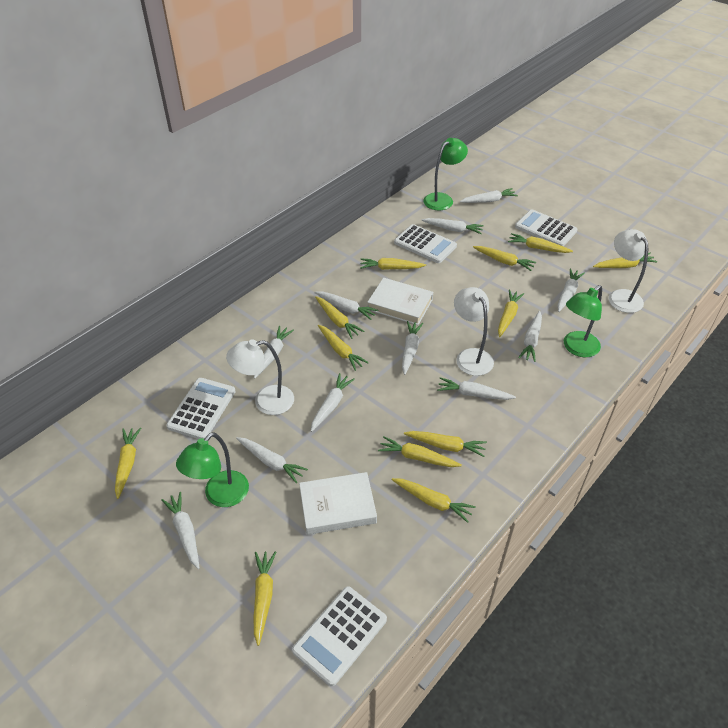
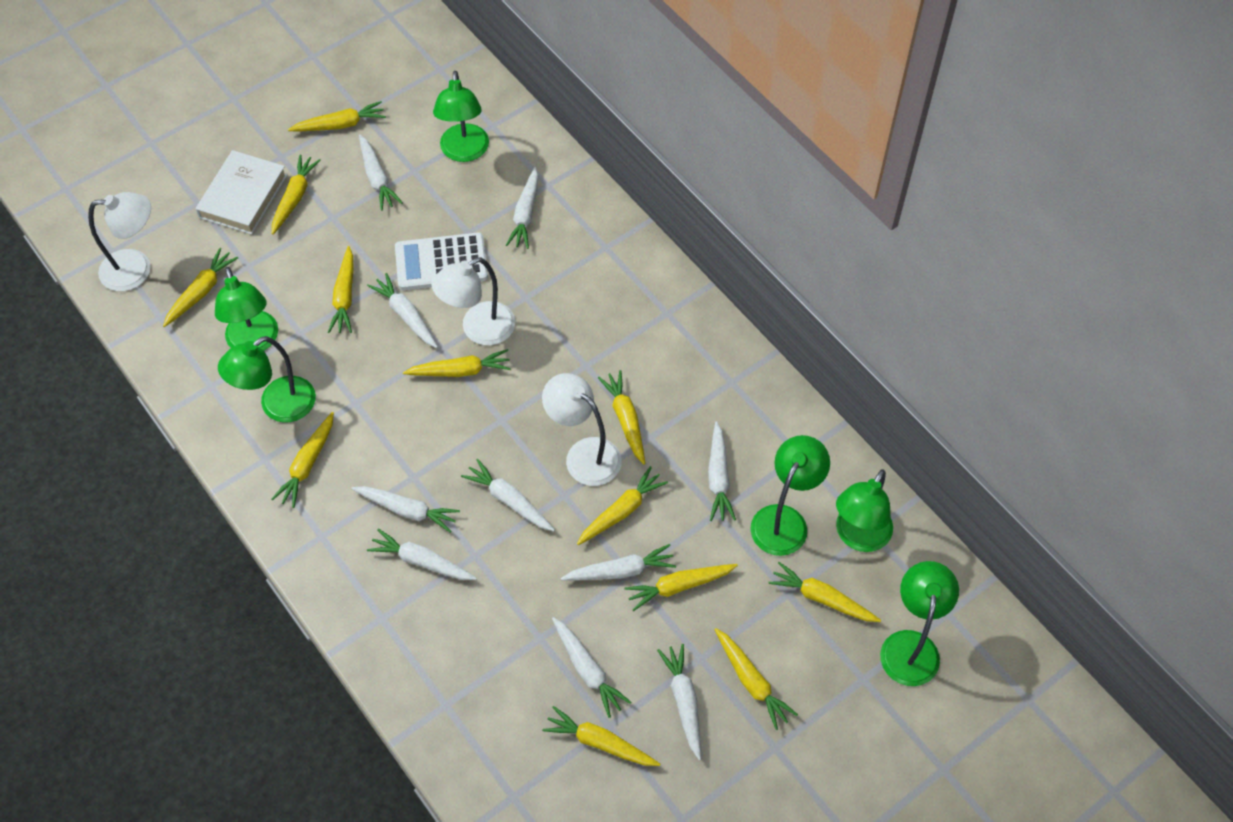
green lamp: [176,432,249,507] [423,138,468,210] [564,285,602,357] = 3 -> [215,267,278,351] [218,336,316,423] [433,71,489,162] [750,435,830,556] [836,469,893,552] [880,561,959,686] = 6
white book: [299,472,377,535] [367,278,433,325] = 2 -> [195,150,287,234] = 1
white calculator: [166,378,236,439] [292,586,387,686] [394,224,457,263] [515,209,577,246] = 4 -> [395,233,488,290] = 1
white carrot: [161,492,200,569] [236,437,308,483] [254,326,294,379] [311,373,355,432] [315,292,378,320] [402,321,423,375] [422,218,484,234] [437,377,516,400] [460,188,518,203] [518,311,542,362] [557,268,585,312] = 11 -> [351,486,460,533] [359,134,403,211] [367,273,438,348] [367,529,477,580] [461,459,555,531] [506,167,539,249] [552,617,631,718] [561,544,676,581] [657,644,701,761] [708,421,736,521] = 10

